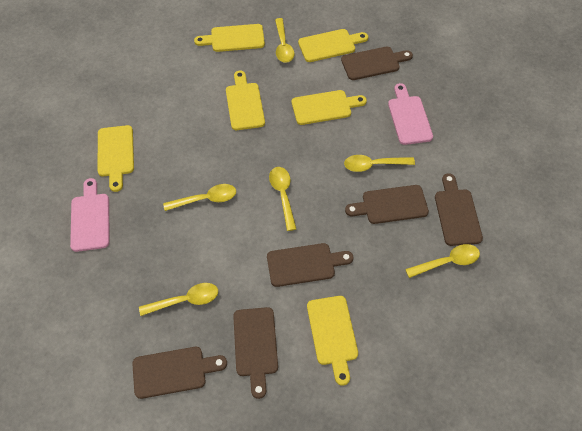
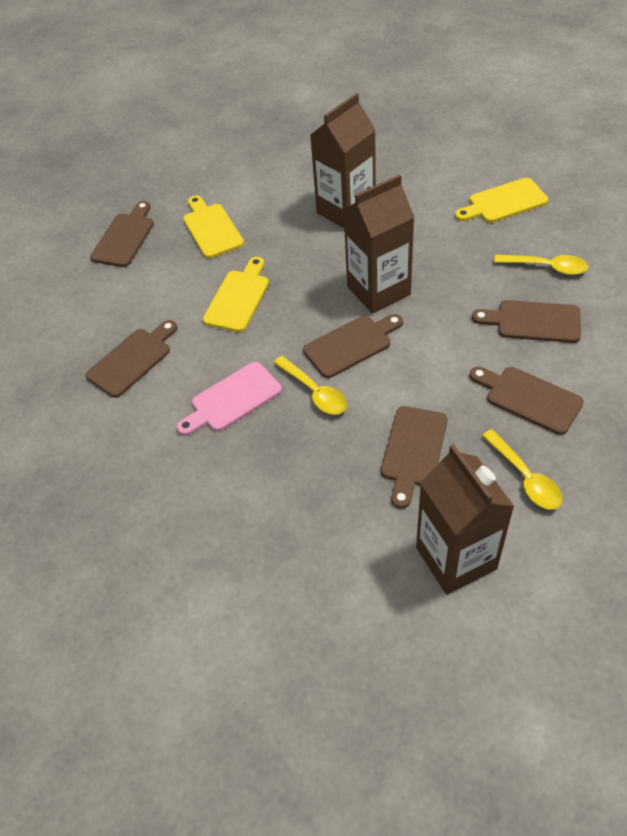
brown carton: none = 0 -> [310,93,376,228] [343,174,414,314] [416,444,515,595] = 3
pink cutting board: [70,178,110,252] [388,83,433,145] = 2 -> [177,362,282,436] = 1
yellow cutting board: [98,125,134,192] [194,24,265,52] [226,71,265,130] [292,90,367,125] [298,29,368,62] [307,296,358,386] = 6 -> [183,195,244,258] [203,257,269,332] [455,178,548,223] = 3
yellow spoon: [139,283,218,316] [163,184,236,211] [269,167,296,231] [275,18,294,63] [344,155,415,172] [405,244,480,278] = 6 -> [273,356,347,415] [482,429,563,510] [494,254,588,275] = 3

